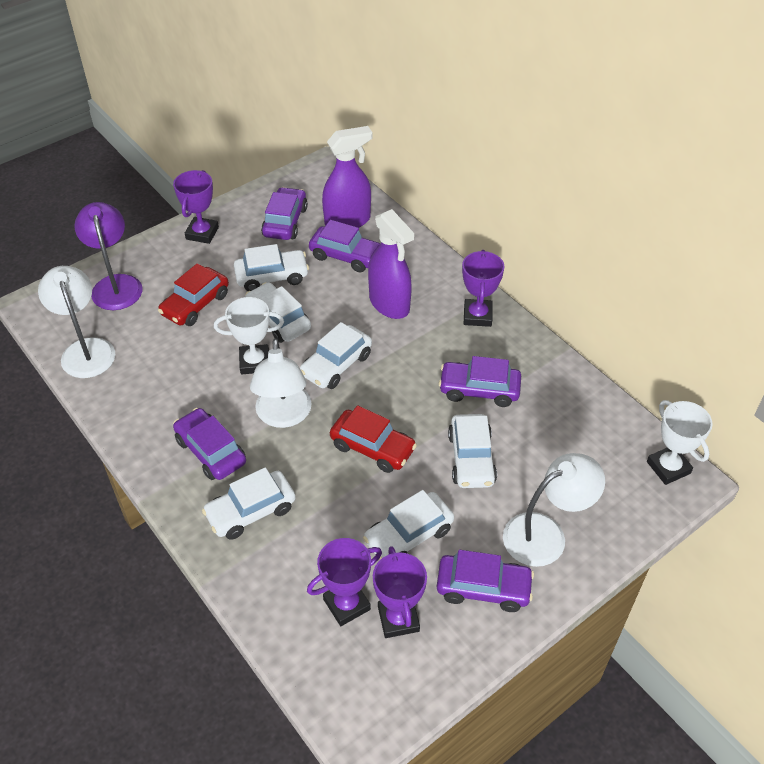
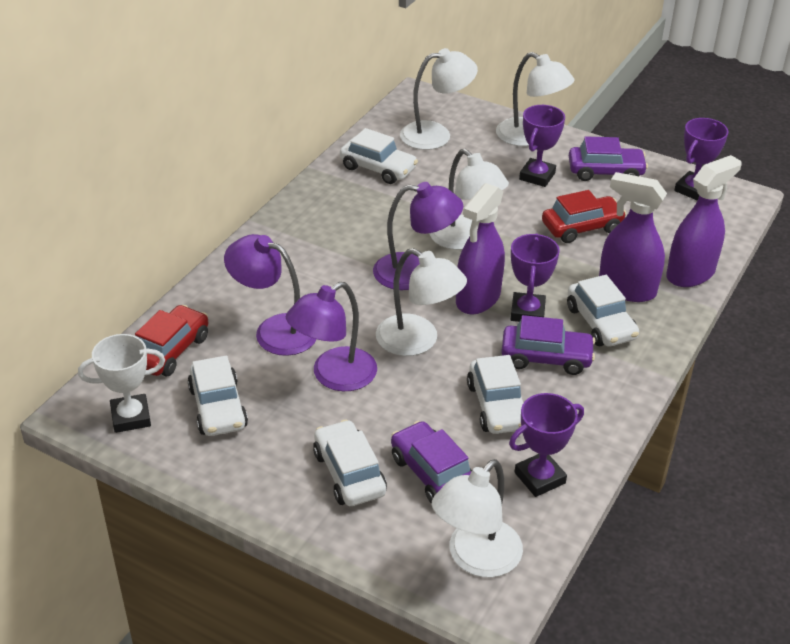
purple car: [173,408,246,480] [261,187,308,240] [309,220,380,272] [437,550,534,612] [439,356,521,407] = 5 -> [391,421,472,504] [501,315,595,375] [569,136,648,181] = 3
purple lamp: [74,202,142,310] = 1 -> [224,234,317,356] [286,282,377,391] [373,182,463,290] = 3
purple spray bottle: [322,126,372,228] [368,209,414,319] = 2 -> [456,183,505,314] [599,172,667,302] [666,155,742,287] = 3
white car: [202,467,296,540] [234,244,309,291] [246,282,311,343] [300,322,372,389] [363,490,454,560] [448,414,497,488] = 6 -> [188,356,248,436] [313,420,387,506] [340,128,418,184] [467,355,523,434] [567,275,639,347] = 5
white lamp: [38,266,116,378] [250,339,312,428] [503,453,605,567] = 3 -> [376,248,467,356] [400,48,478,150] [429,149,509,250] [432,459,523,577] [496,52,575,146] = 5
white trophy: [214,297,284,374] [647,400,713,485] = 2 -> [78,334,165,433] = 1

